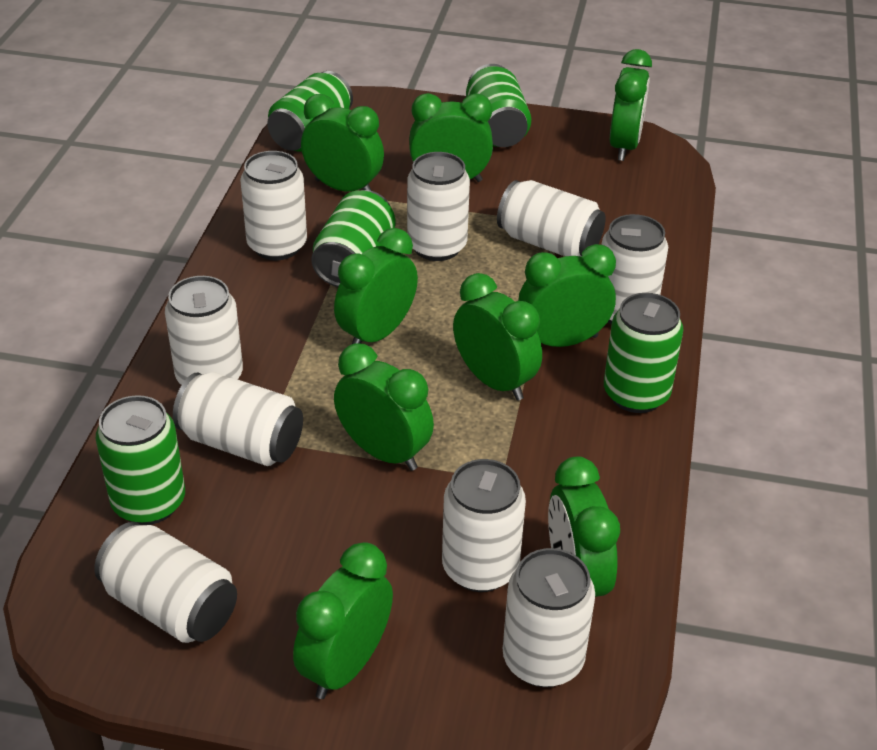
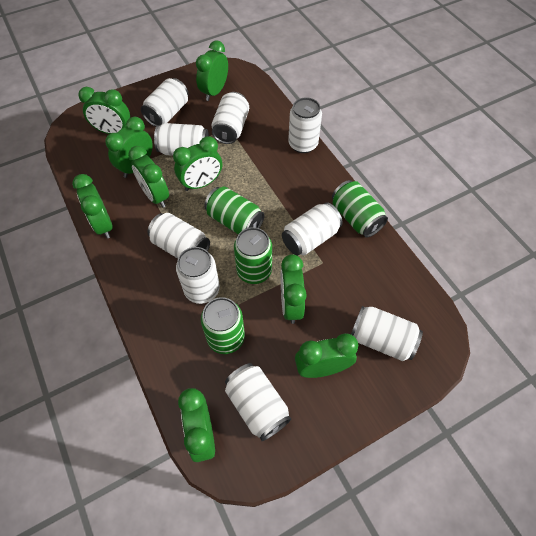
green can: [96,395,185,525] [267,71,353,152] [311,190,396,287] [466,64,531,147] [604,293,683,413] = 5 -> [201,297,245,354] [204,186,264,235] [234,227,272,284] [332,180,388,238] = 4

